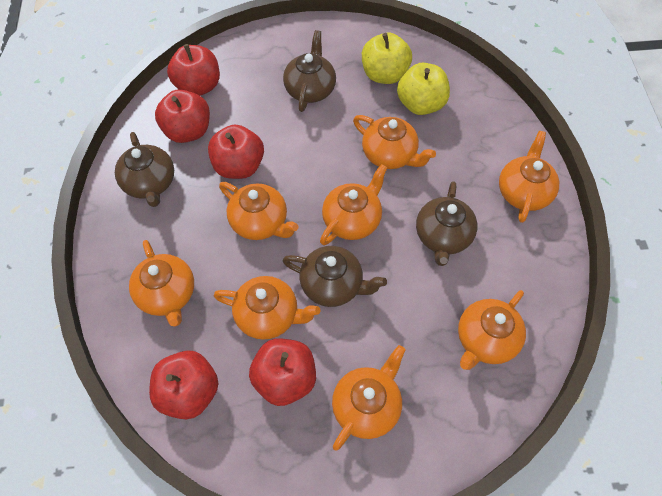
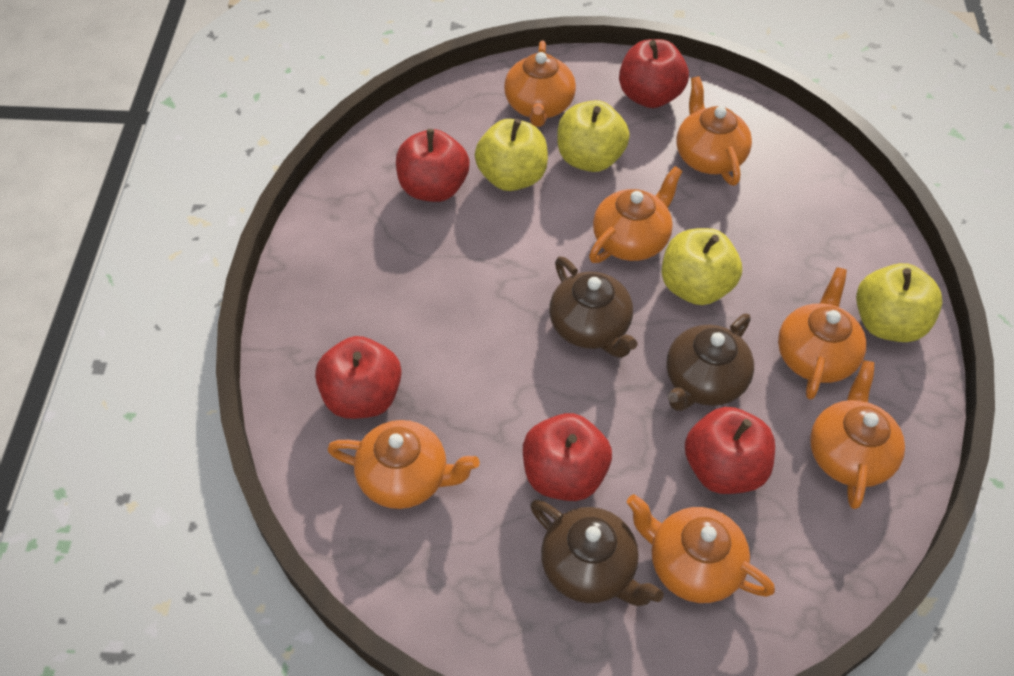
brown teapot: [115,132,174,207] [283,30,336,112] [283,246,387,307] [416,181,477,266] = 4 -> [530,499,664,606] [549,256,638,358] [666,313,754,411] = 3
orange teapot: [129,240,194,327] [214,276,320,340] [219,182,299,240] [320,164,387,245] [332,345,406,451] [353,115,436,169] [458,290,526,370] [499,131,559,223] = 8 -> [327,420,480,509] [504,40,576,127] [589,166,683,263] [627,494,775,603] [676,76,752,186] [778,267,866,400] [810,360,905,509] = 7
yellow apple: [362,33,412,84] [397,63,450,115] = 2 -> [475,119,548,191] [557,100,630,172] [661,228,742,305] [856,263,943,342] = 4

